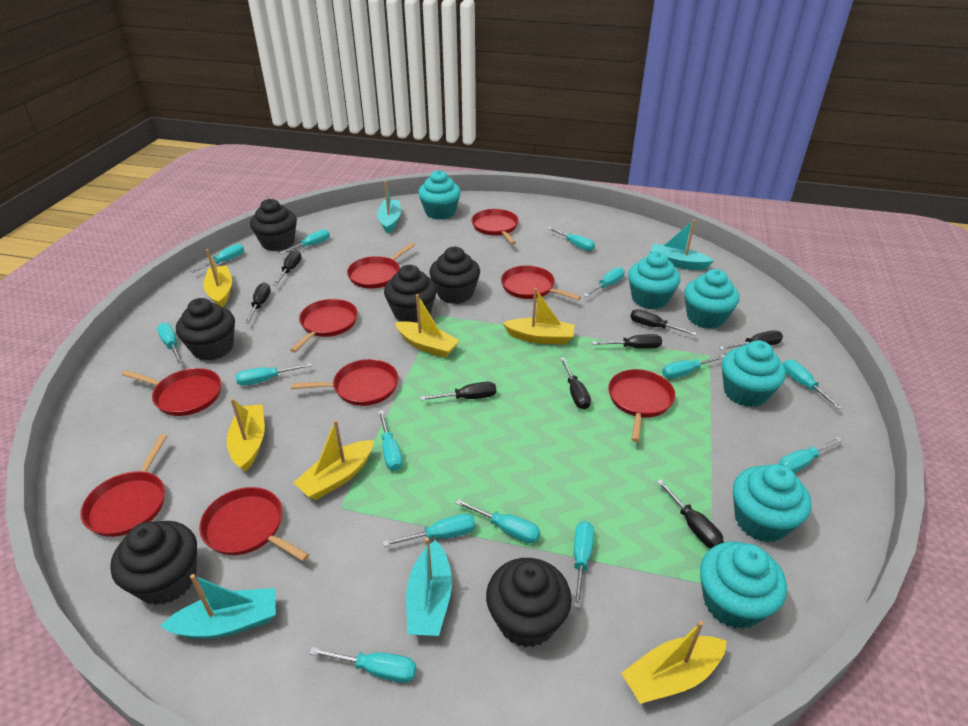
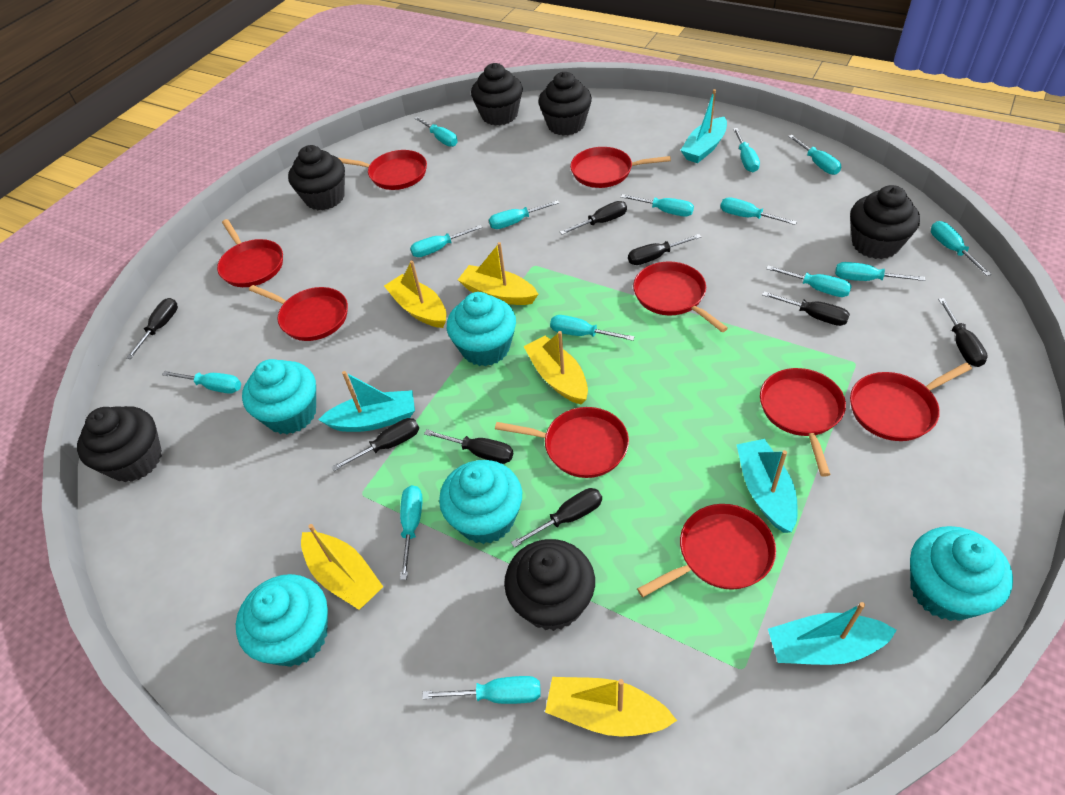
turquoise cupcake: [418,170,461,220] [628,252,681,309] [684,269,739,329] [700,542,787,629] [722,340,786,407] [733,464,811,542] = 6 -> [236,574,328,667] [242,359,316,434] [439,460,522,544] [447,292,516,366] [910,526,1013,621] = 5
yellow boat: [203,249,232,307] [227,398,265,472] [293,420,374,500] [395,294,460,358] [503,288,575,344] [621,621,727,704] = 6 -> [301,524,383,610] [384,260,446,328] [458,242,538,305] [523,331,588,405] [545,677,677,737] = 5

